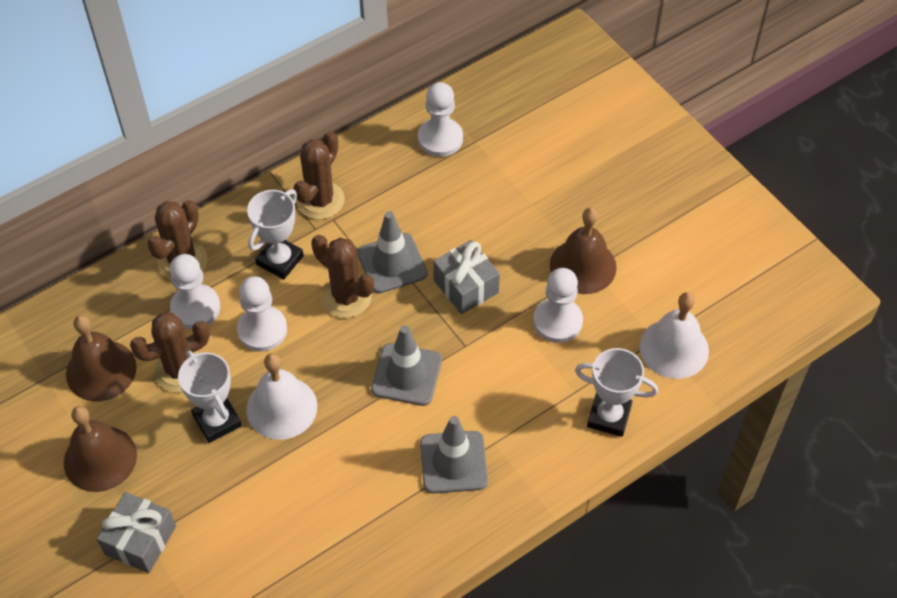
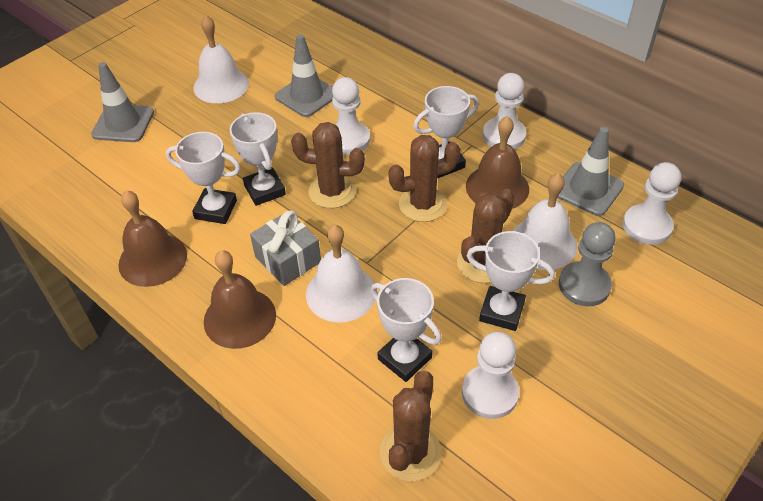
grey gift: [97,492,176,573] [433,240,500,314] = 2 -> [250,210,321,286] = 1
grey pawn: none = 0 -> [559,222,616,306] = 1
white bell: [246,353,317,440] [639,292,709,379] = 2 -> [193,15,249,103] [306,225,375,323] [512,173,577,270] = 3
white trophy: [178,350,242,443] [247,189,304,279] [575,348,658,437] = 3 -> [166,132,241,224] [230,112,286,206] [371,278,442,382] [413,86,479,178] [466,231,555,331] = 5

